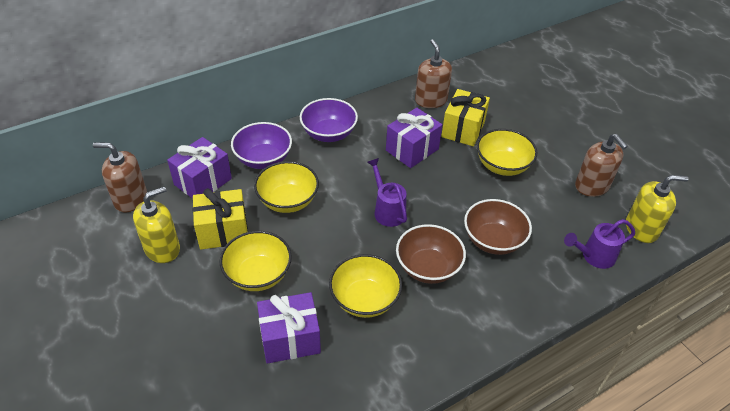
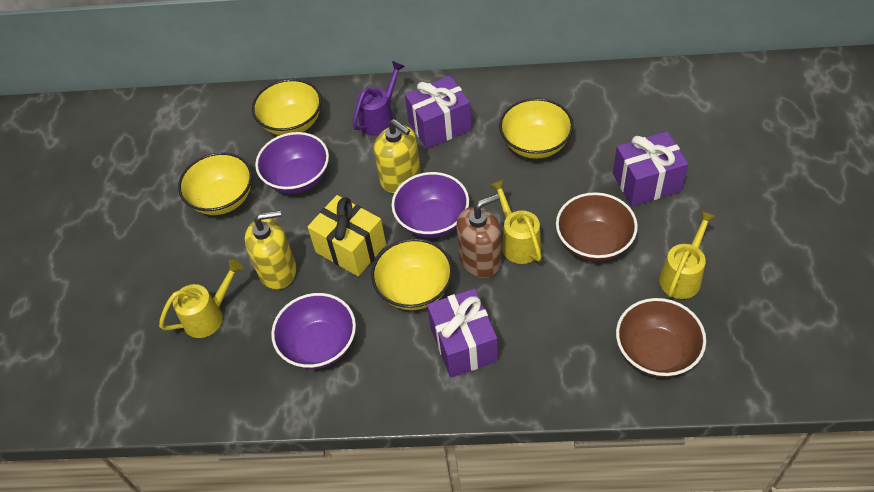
brown soap dispenser: [93,143,147,213] [415,39,452,108] [575,134,628,197] = 3 -> [456,194,502,278] = 1
purple bowl: [231,122,292,169] [300,98,358,142] = 2 -> [255,132,329,194] [271,293,356,369] [392,172,469,238] = 3
purple watering can: [367,158,407,227] [564,219,635,269] = 2 -> [353,61,405,136] = 1
yellow gift: [193,188,248,250] [441,89,490,146] = 2 -> [308,195,386,276] = 1
yellow watering can: none = 0 -> [159,259,244,338] [490,179,542,264] [659,211,717,299] = 3

